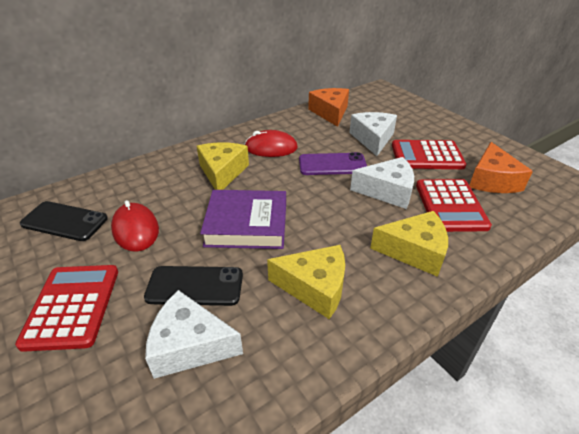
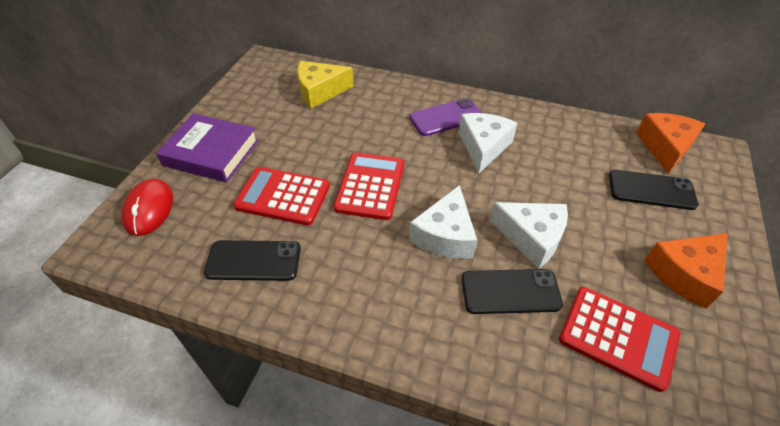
black phone: [20,201,108,241] [144,266,243,306] = 2 -> [204,240,301,281] [461,269,563,314] [609,170,698,210] = 3
red mouse: [111,200,159,252] [245,130,298,157] = 2 -> [121,179,173,236] = 1
yellow cheese: [197,143,249,190] [267,245,345,319] [370,211,448,277] = 3 -> [297,61,354,109] = 1

